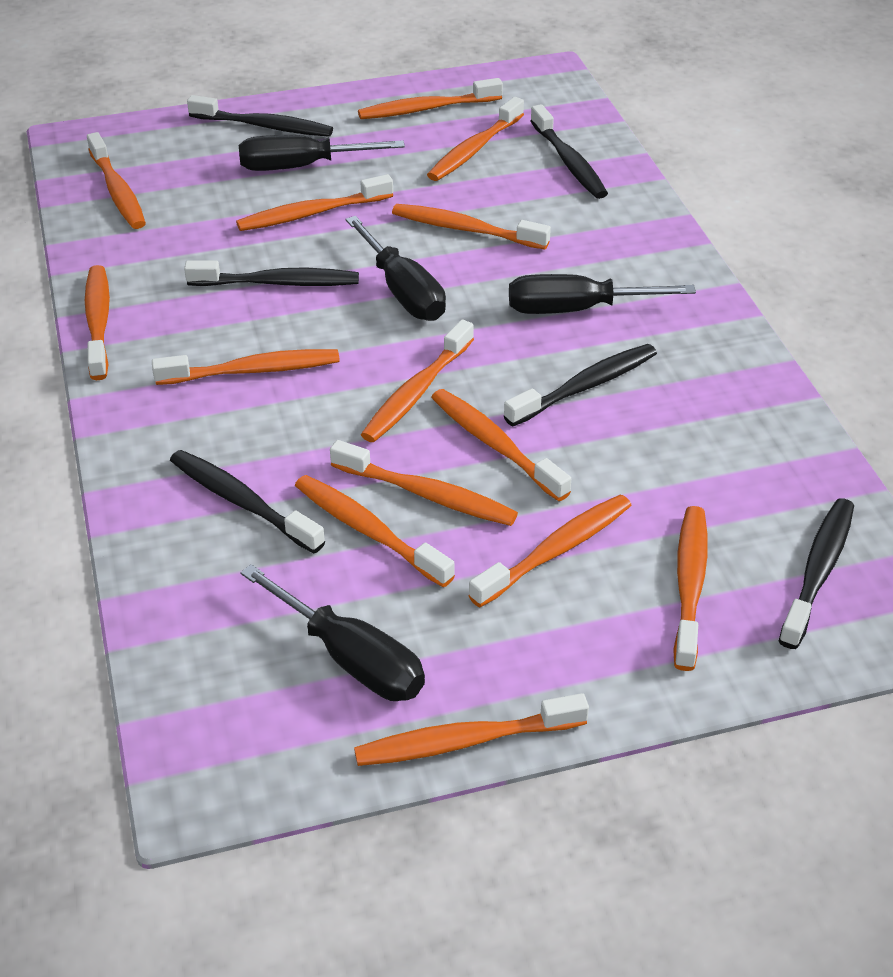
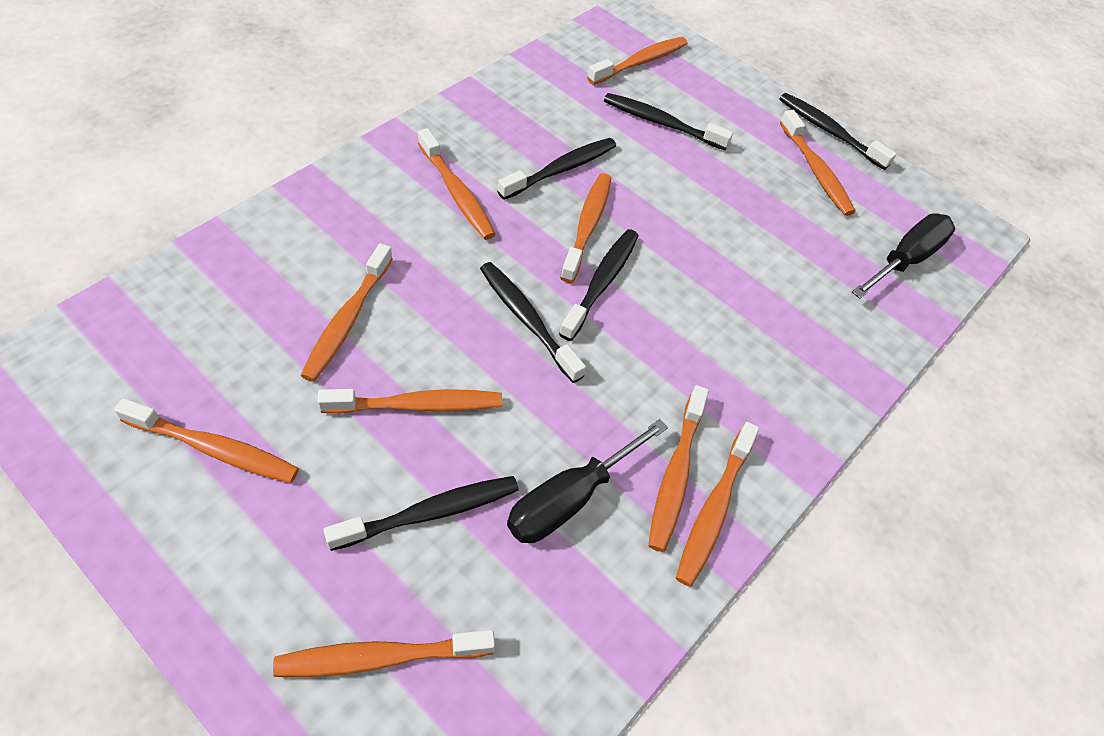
black screwdriver: [239,135,405,171] [240,564,425,701] [345,216,446,321] [509,274,696,314] = 4 -> [507,419,668,543] [852,213,955,299] = 2
orange toothbrush: [85,265,110,380] [87,132,146,229] [152,349,340,385] [236,174,393,231] [295,475,455,587] [330,440,518,526] [354,693,589,766] [358,78,503,119] [361,320,474,442] [392,204,551,249] [427,97,524,181] [431,389,571,501] [468,495,632,607] [673,506,708,671] = 14 -> [114,398,299,483] [273,630,495,677] [300,243,393,382] [317,389,502,414] [418,128,496,240] [560,173,611,283] [587,37,688,85] [648,385,709,552] [676,422,759,587] [780,110,855,216] = 10

